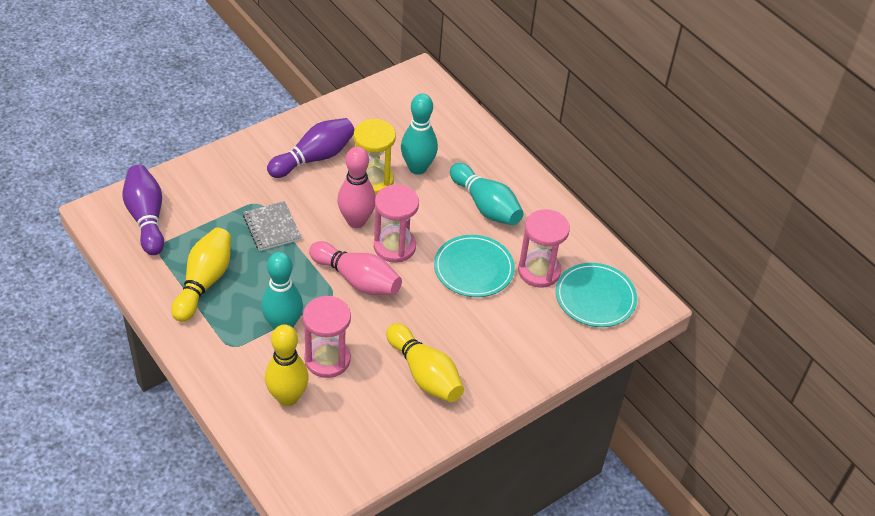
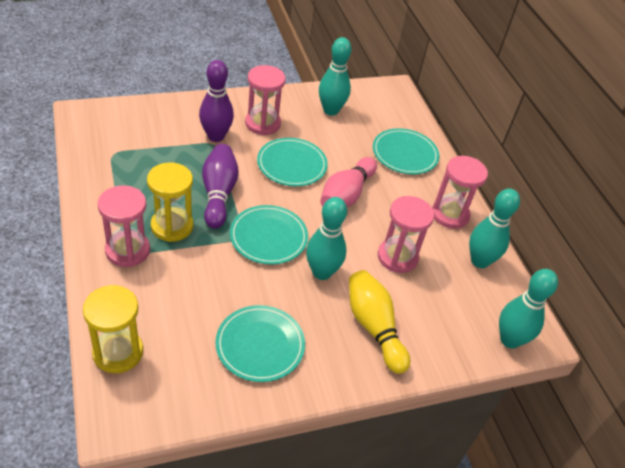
grey notebook: [243,201,302,251] = 1 -> none = 0
pink bowling pin: [309,241,402,295] [337,146,376,228] = 2 -> [320,157,377,207] = 1
pink hourglass: [303,296,351,378] [374,184,419,263] [518,209,570,288] = 3 -> [98,185,150,267] [245,65,286,135] [378,196,434,273] [432,156,488,229] = 4
turquoise bowling pin: [261,252,303,329] [401,93,438,175] [450,163,523,225] = 3 -> [306,197,347,280] [319,37,351,116] [469,188,520,268] [499,269,558,349] = 4
turquoise plate: [434,235,515,297] [556,263,637,327] = 2 -> [216,305,305,382] [230,205,308,265] [257,138,328,186] [373,128,440,174] = 4
yellow bowling pin: [171,228,231,322] [265,324,309,406] [386,323,464,402] = 3 -> [349,270,410,374] = 1
yellow hourglass: [354,119,396,195] = 1 -> [83,285,143,373] [147,163,193,242] = 2

